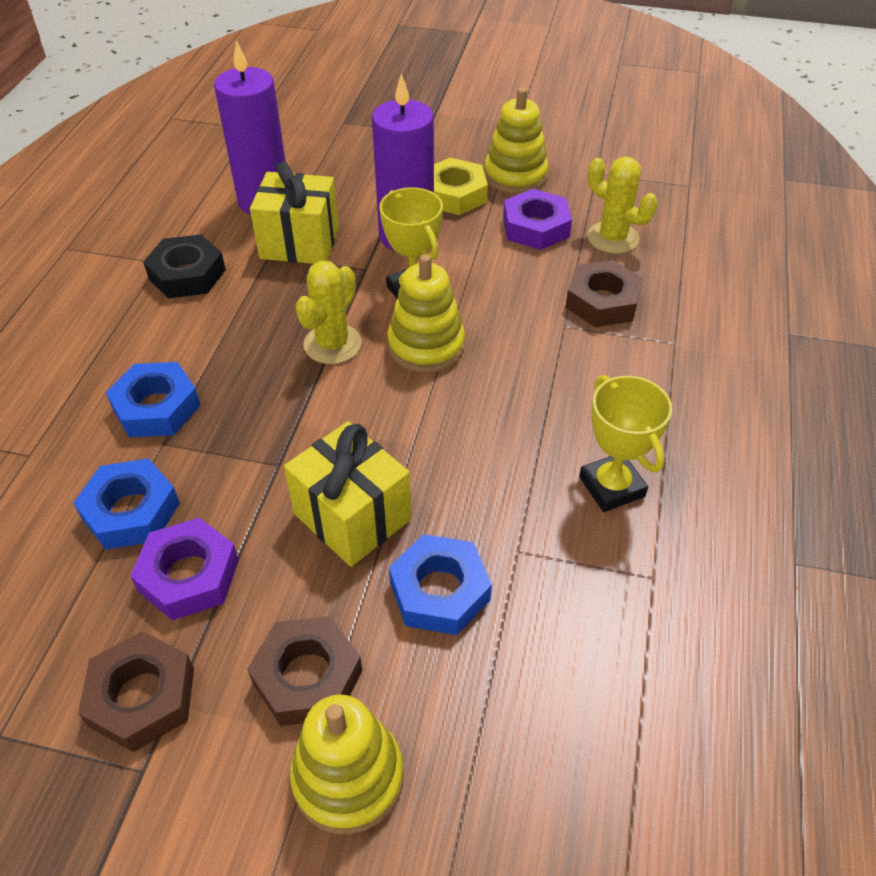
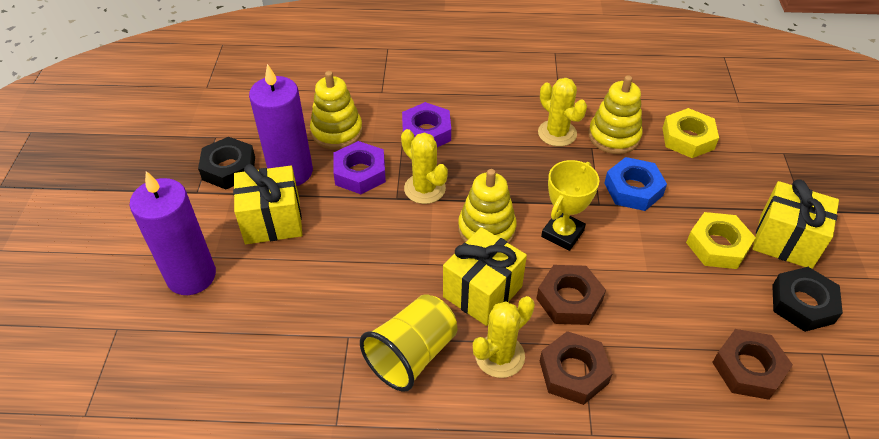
black nut: [143,234,226,299] = 1 -> [198,137,255,189] [772,267,843,332] = 2
blue nut: [73,458,180,550] [106,362,201,438] [389,534,492,635] = 3 -> [604,157,667,211] = 1
yellow cactus: [296,261,362,364] [587,157,657,254] = 2 -> [401,129,448,204] [473,296,535,378] [538,78,587,147] = 3
yellow cup: none = 0 -> [360,294,458,392] = 1
yellow gift: [250,161,339,264] [284,421,411,567] = 2 -> [233,164,302,244] [443,227,527,326] [753,179,839,269] = 3
yellow nut: [434,158,488,215] = 1 -> [662,108,719,158] [686,212,756,269] = 2
yellow trophy: [379,187,443,298] [579,375,672,512] = 2 -> [541,160,600,251] = 1

